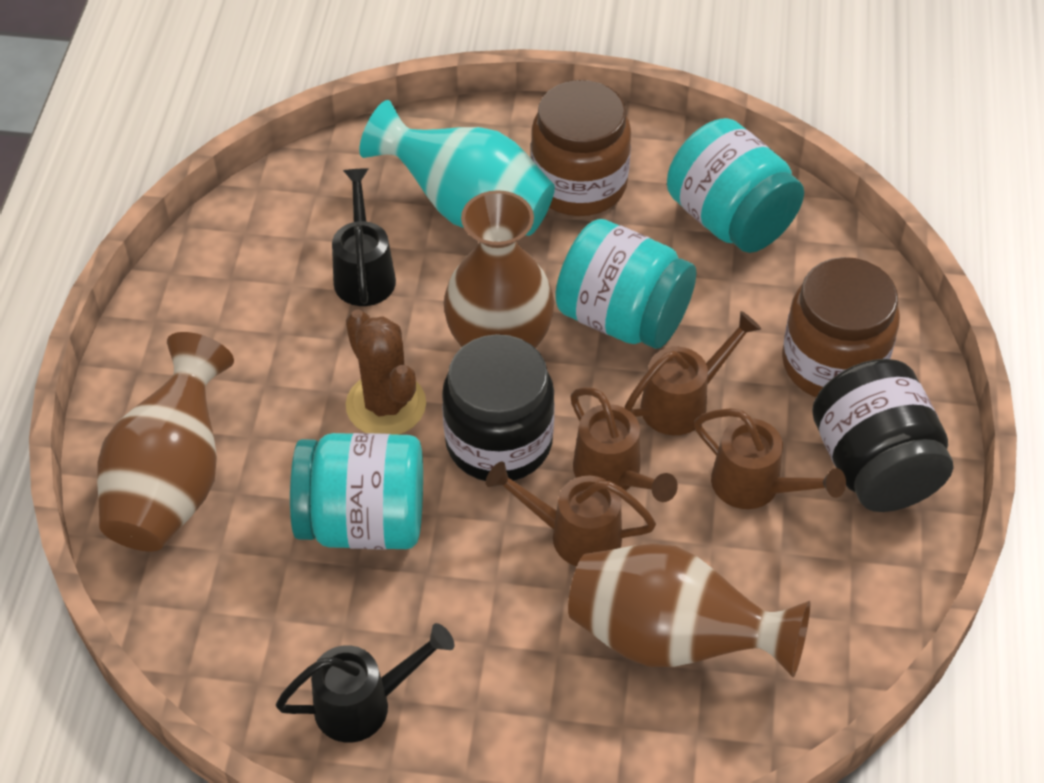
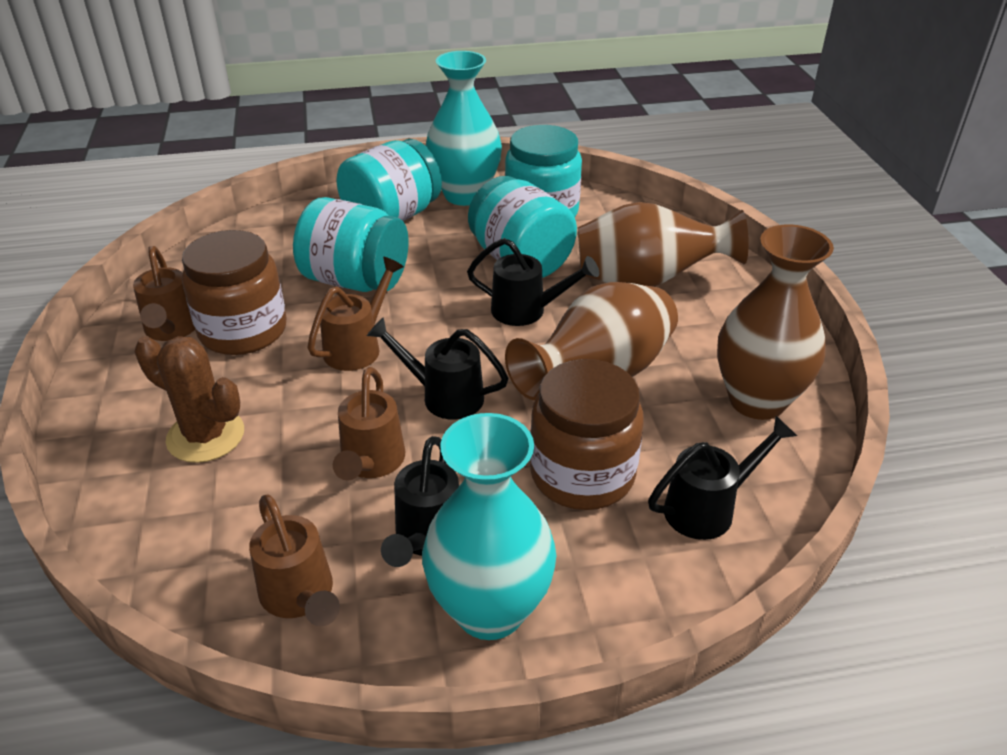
black jar: [442,334,555,481] [812,359,953,512] = 2 -> none = 0
black watering can: [276,623,455,743] [332,168,396,306] = 2 -> [367,317,509,420] [381,436,459,567] [467,238,599,326] [648,416,797,540] = 4
turquoise jar: [290,433,423,550] [555,219,696,349] [667,118,804,253] = 3 -> [293,197,409,292] [337,139,442,221] [468,176,577,278] [505,125,582,217] = 4
turquoise vase: [359,100,555,236] = 1 -> [422,413,556,640] [426,51,502,206] = 2

